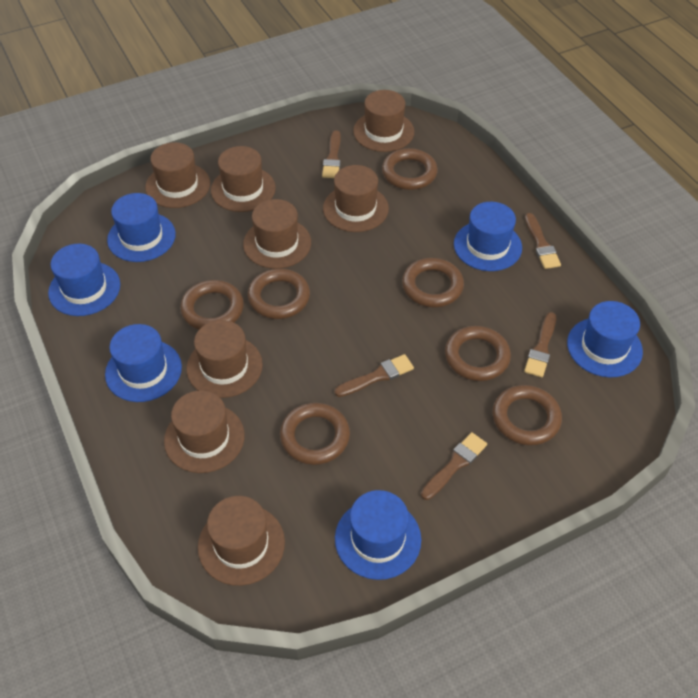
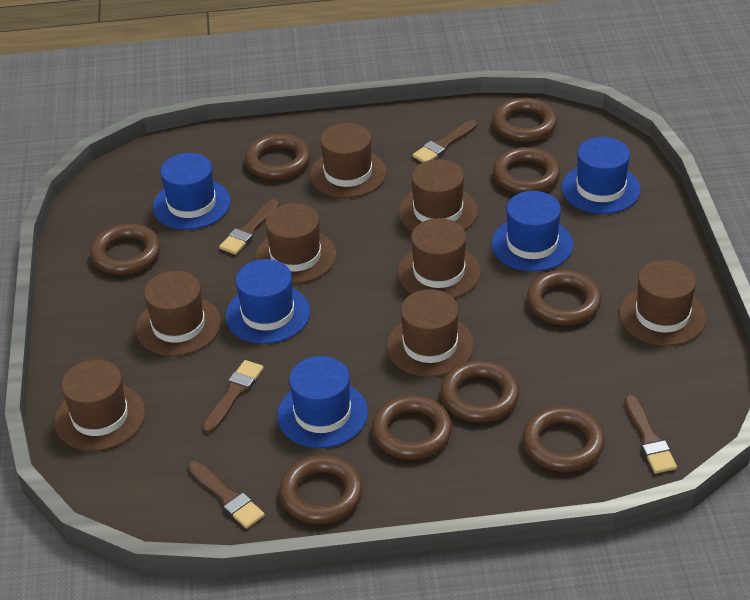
blue hat: [48,244,120,316] [105,324,182,402] [107,193,176,262] [335,490,421,580] [454,202,522,271] [567,301,643,377] = 6 -> [153,153,231,230] [226,259,310,344] [277,356,368,448] [491,191,573,272] [561,137,641,214] = 5
brown ring: [180,280,244,330] [247,269,310,319] [280,403,350,465] [382,148,438,190] [402,258,464,307] [445,326,511,381] [492,385,562,446] = 7 -> [90,224,161,275] [245,134,311,180] [279,455,363,524] [372,395,452,459] [440,361,520,423] [492,98,557,142] [493,147,561,194] [522,406,605,472] [527,270,602,325] = 9

